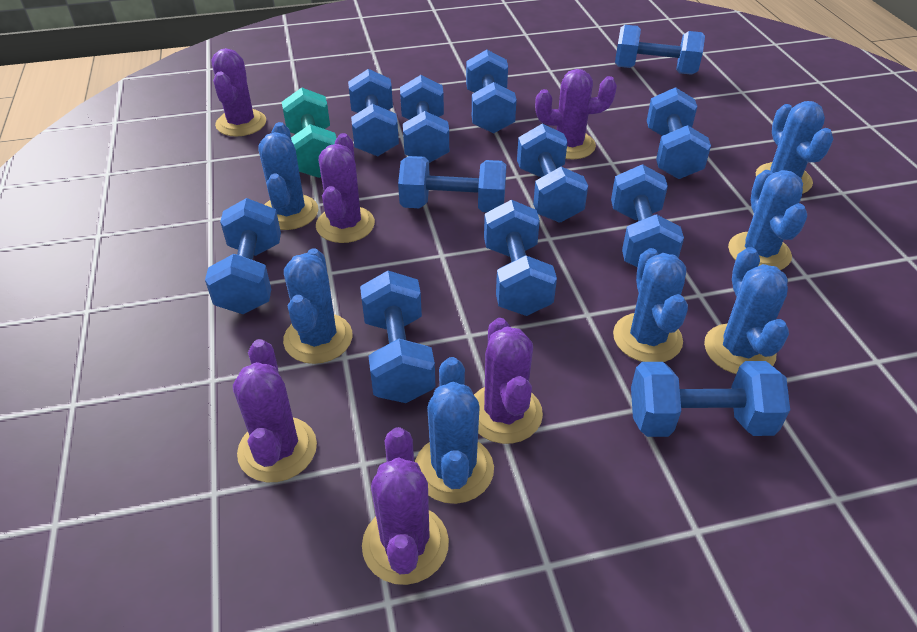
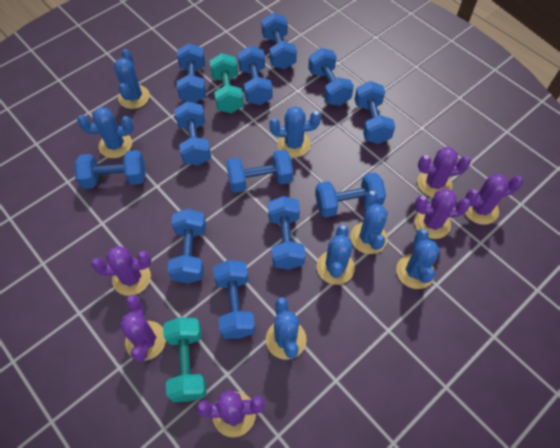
turquoise dumbbell: [282,88,337,178] = 1 -> [163,317,207,402] [210,53,244,113] = 2

